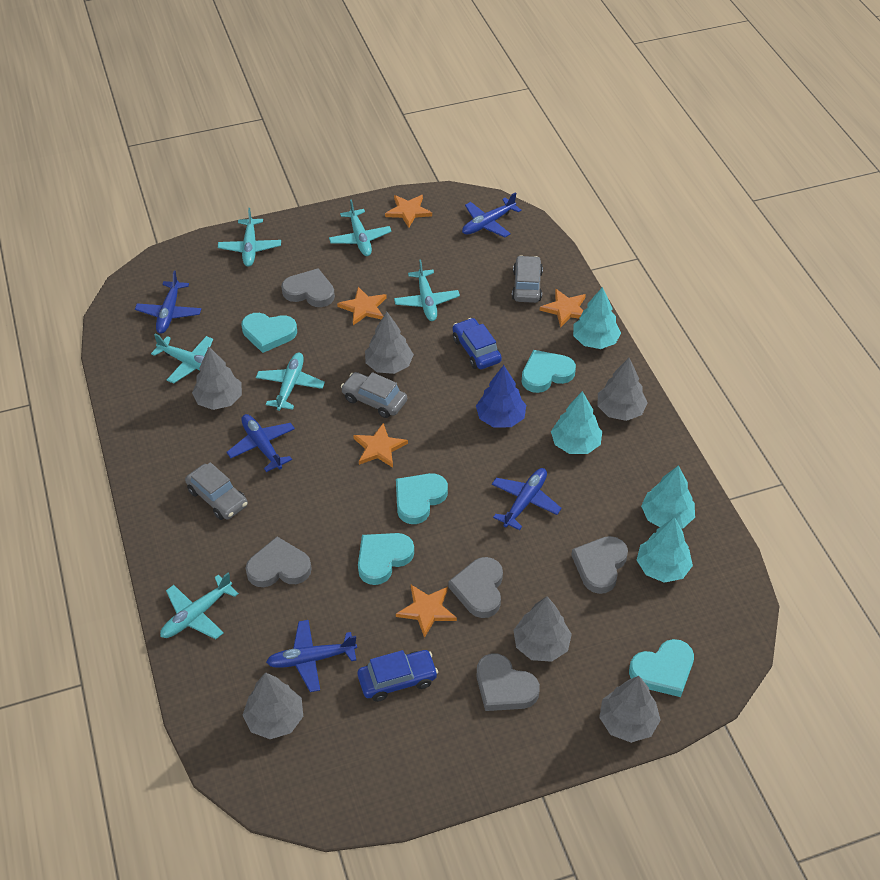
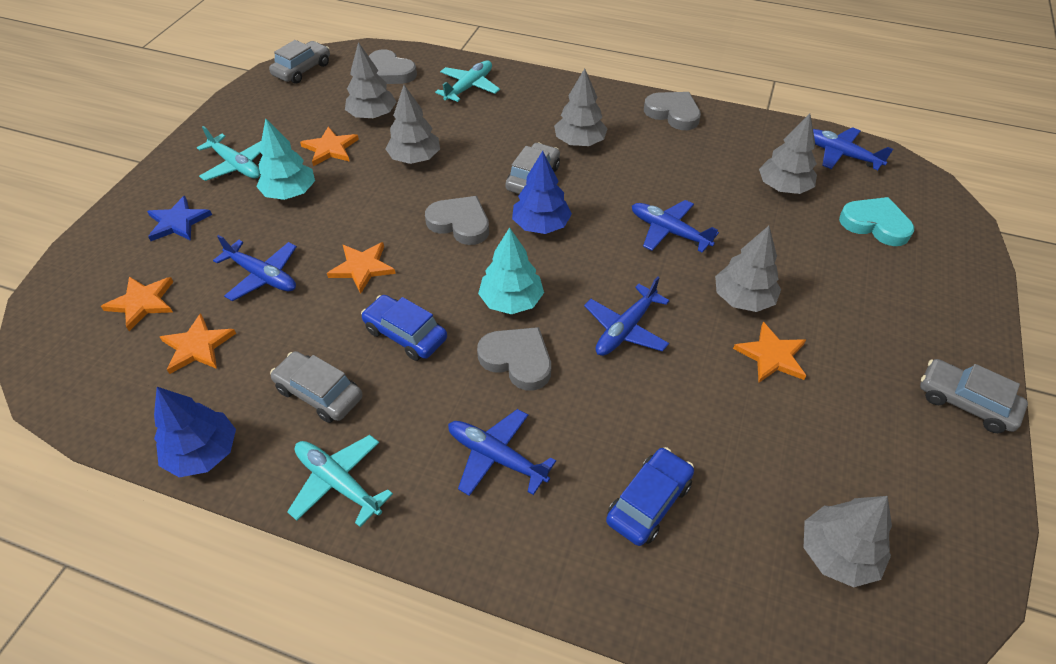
blue star: none = 0 -> [147,196,212,241] = 1
blue tree: [476,365,526,428] = 1 -> [154,387,236,477] [512,151,572,234] = 2
grey car: [185,462,248,520] [341,372,407,418] [512,255,543,303] = 3 -> [269,40,330,84] [270,351,363,423] [505,143,560,194] [920,359,1028,433] = 4
grey heart: [246,537,312,587] [281,268,335,307] [448,557,503,618] [476,653,540,711] [571,536,628,594] = 5 -> [369,49,417,84] [425,196,489,245] [477,327,551,391] [644,92,701,130] = 4
turquoise heart: [241,313,297,353] [358,533,414,585] [396,473,448,524] [522,350,576,393] [629,639,694,697] = 5 -> [839,197,914,246] = 1
turquoise plane: [151,334,213,384] [160,572,239,639] [218,208,281,267] [256,353,325,411] [329,199,392,256] [394,259,460,321] = 6 -> [197,126,261,181] [287,435,393,527] [435,61,500,102] = 3
turquoise tree: [551,391,602,454] [573,287,621,349] [637,517,693,583] [641,465,695,529] = 4 -> [256,118,315,200] [478,227,544,314] = 2

